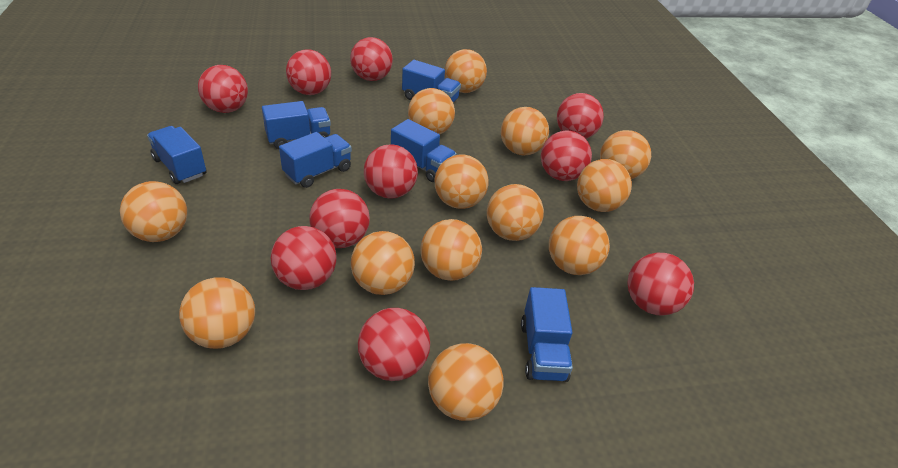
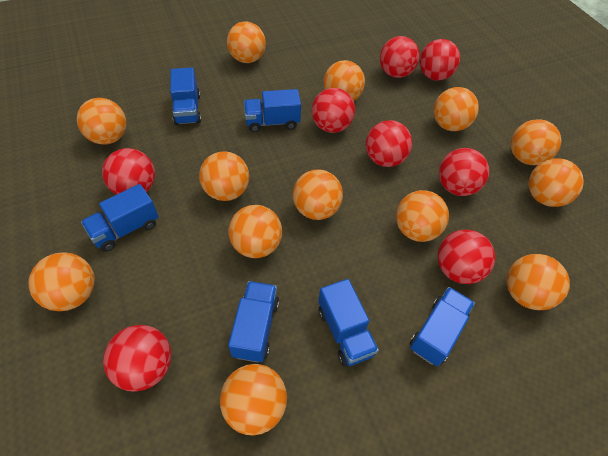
red ball: [198,65,248,113] [271,226,337,290] [286,50,331,95] [309,189,370,248] [350,37,393,81] [358,308,430,381] [364,144,418,199] [541,131,592,181] [557,93,604,139] [627,253,694,316] = 10 -> [102,148,155,195] [103,325,171,392] [312,88,355,133] [366,120,412,167] [380,36,420,78] [419,39,460,81] [437,230,495,284] [439,148,489,196] = 8

